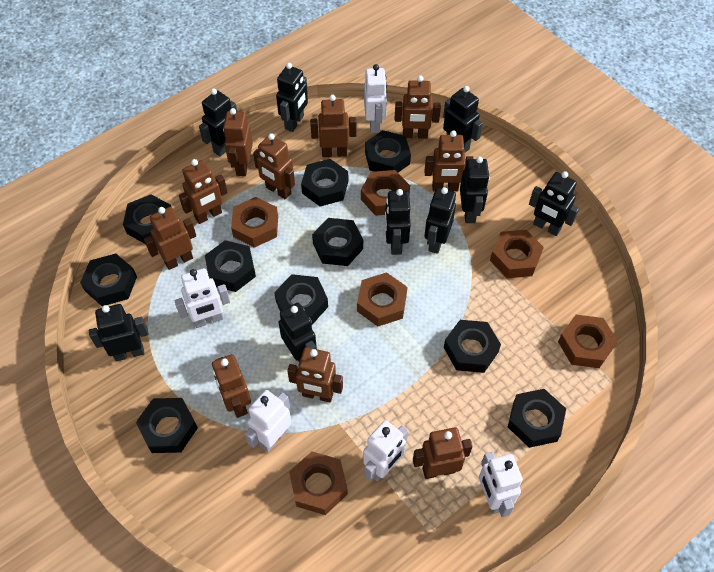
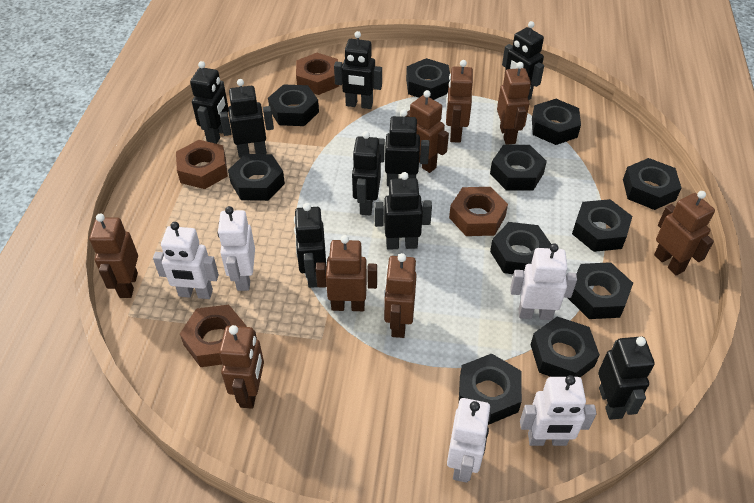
black nut: [80,254,137,306] [123,194,171,244] [136,398,198,453] [205,240,256,292] [274,274,328,325] [301,159,348,206] [312,218,363,266] [365,130,411,172] [444,320,501,373] [508,389,566,448] = 10 -> [228,154,285,201] [268,84,319,126] [406,58,450,100] [458,354,522,425] [490,145,547,190] [490,222,551,274] [530,317,600,377] [532,99,581,145] [568,262,633,319] [572,199,632,252] [623,158,681,210] = 11
brown nut: [231,197,278,248] [289,452,348,515] [357,272,407,326] [361,170,410,216] [490,230,544,278] [558,315,618,368] = 6 -> [176,140,228,189] [180,305,247,367] [296,53,339,95] [449,187,508,236] = 4
brown robot: [144,207,196,270] [179,159,228,224] [212,354,251,418] [223,108,253,176] [253,133,295,199] [287,347,343,403] [310,95,356,157] [395,75,441,139] [413,427,473,479] [425,130,474,192] = 10 -> [89,214,138,298] [219,325,264,409] [316,235,377,311] [384,253,417,338] [405,90,449,173] [446,60,473,143] [497,62,531,145] [654,191,715,275] = 8

